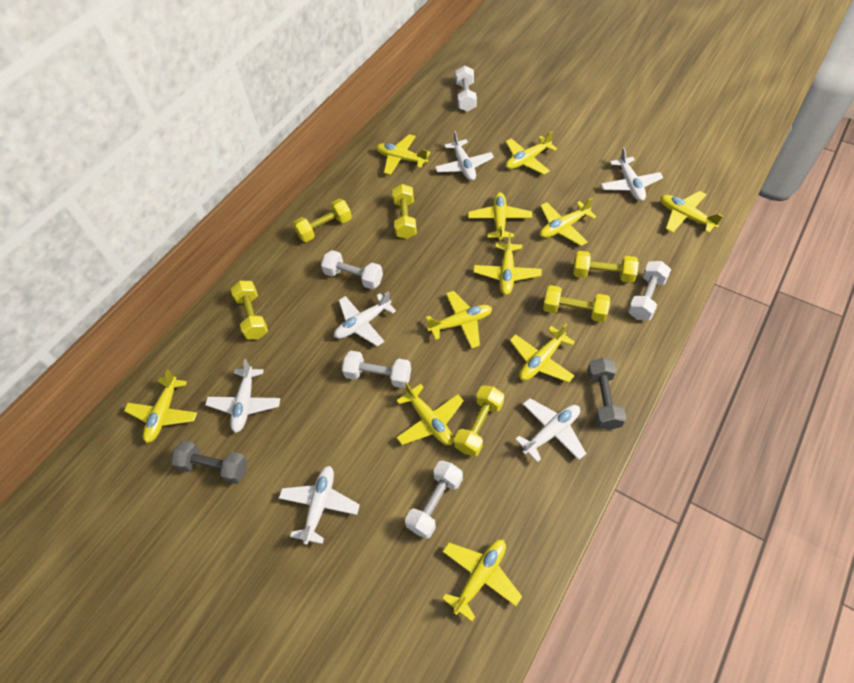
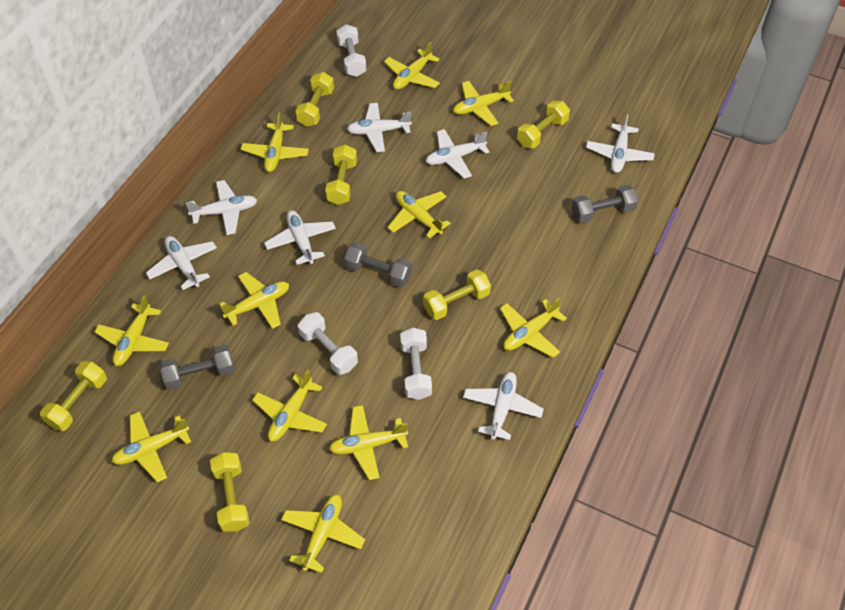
grey dumbbell: [171,440,248,484] [587,358,626,430] = 2 -> [160,344,235,390] [344,242,412,287] [572,185,638,223] = 3
white dumbbell: [321,250,383,289] [342,351,411,388] [405,460,463,539] [456,65,477,112] [628,261,671,320] = 5 -> [298,312,358,375] [336,24,367,77] [400,328,432,400] = 3
white plane: [205,359,281,433] [279,466,360,545] [334,291,396,346] [435,131,494,181] [515,398,586,462] [601,147,663,201] = 6 -> [146,236,217,290] [186,180,257,235] [264,210,336,265] [347,103,412,152] [426,129,490,179] [463,372,544,440] [586,114,655,173] = 7

